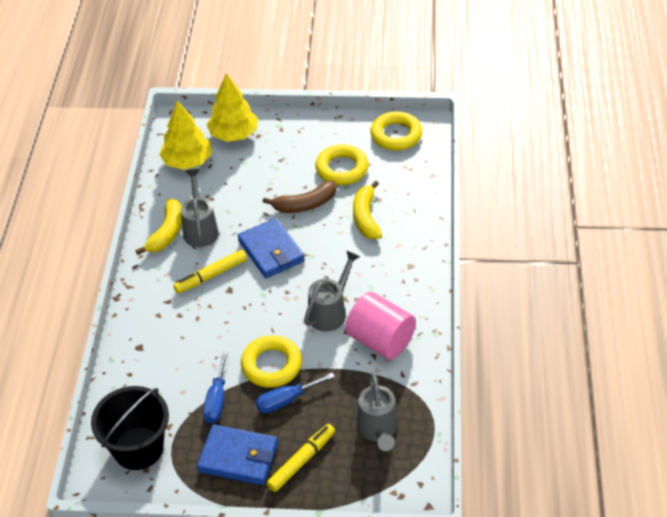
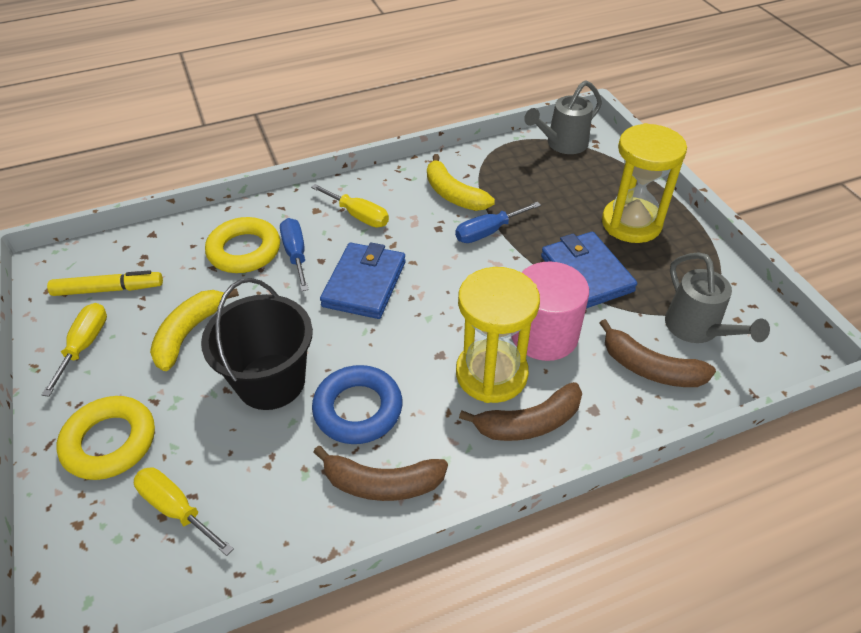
blue ring: none = 0 -> [312,365,402,444] = 1
brown banana: [263,180,337,213] = 1 -> [314,445,448,501] [459,382,582,441] [600,319,716,387] = 3
grey watering can: [181,169,219,247] [304,251,360,331] [357,372,397,451] = 3 -> [524,80,602,154] [665,252,770,343] = 2
yellow hourglass: none = 0 -> [456,267,540,403] [602,123,687,243] = 2
yellow marker: [174,250,247,293] [266,424,335,492] = 2 -> [47,270,163,296] = 1
yellow ring: [241,335,302,388] [315,144,369,185] [370,111,422,150] = 3 -> [57,396,155,480] [205,217,280,273] = 2
yellow screwdriver: none = 0 -> [42,303,107,397] [134,467,234,556] [311,184,389,227] = 3
yellow tree: [159,101,212,170] [206,73,258,142] = 2 -> none = 0

